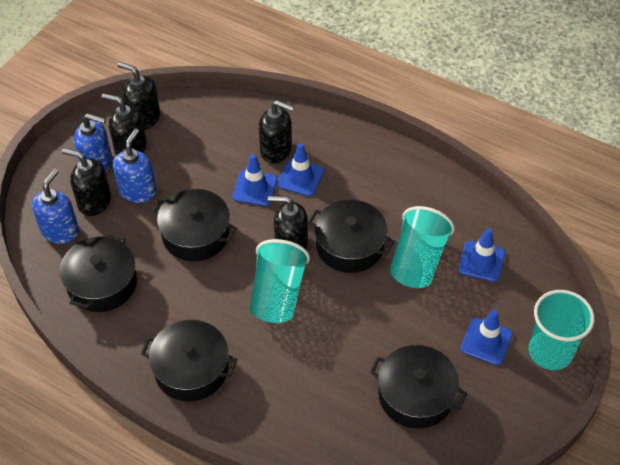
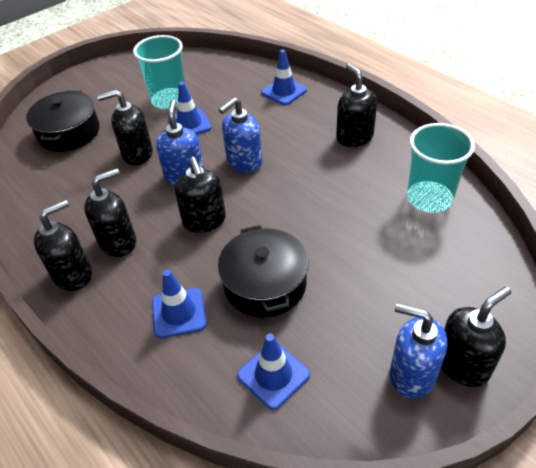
black pot: [60,233,137,312] [141,320,237,401] [151,189,237,261] [308,200,395,273] [370,345,467,429] = 5 -> [26,91,100,152] [218,225,309,317] = 2
black soap dispenser: [62,148,111,216] [102,93,147,155] [117,62,160,130] [259,100,294,163] [268,196,308,249] = 5 -> [34,200,92,291] [84,168,136,257] [97,90,153,165] [175,157,226,233] [336,64,377,147] [441,286,511,387] = 6
turquoise cup: [250,239,310,323] [390,206,455,288] [529,290,595,370] = 3 -> [133,35,185,109] [407,123,475,213] = 2

